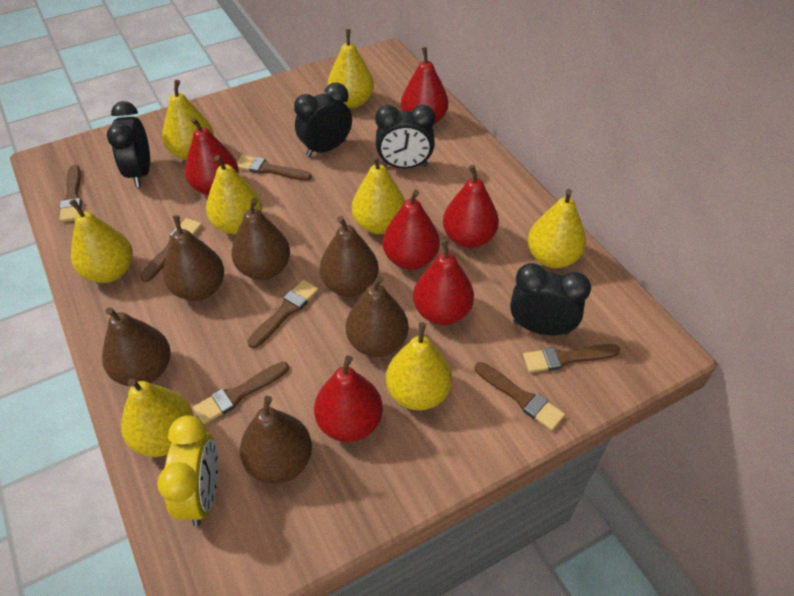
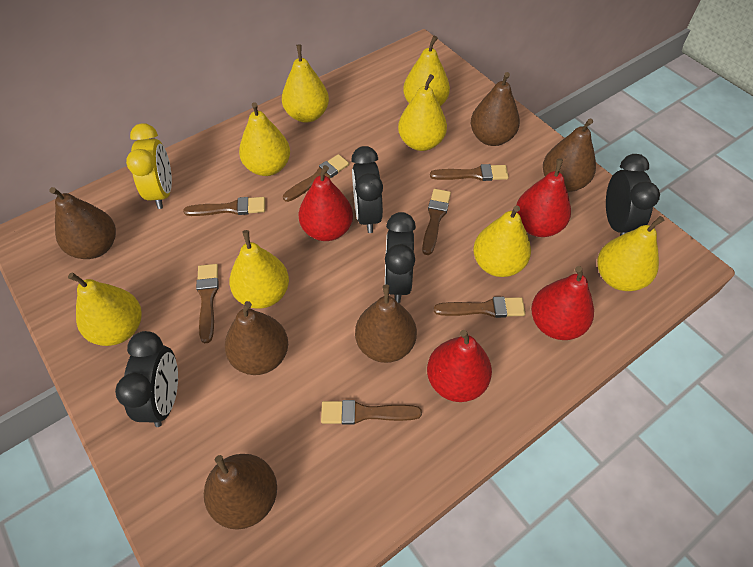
red pear: [185,117,239,196] [314,355,383,442] [383,190,440,270] [401,47,448,124] [413,239,474,325] [443,165,499,248] = 6 -> [299,165,353,241] [427,330,492,402] [516,158,571,237] [531,266,594,340] = 4

